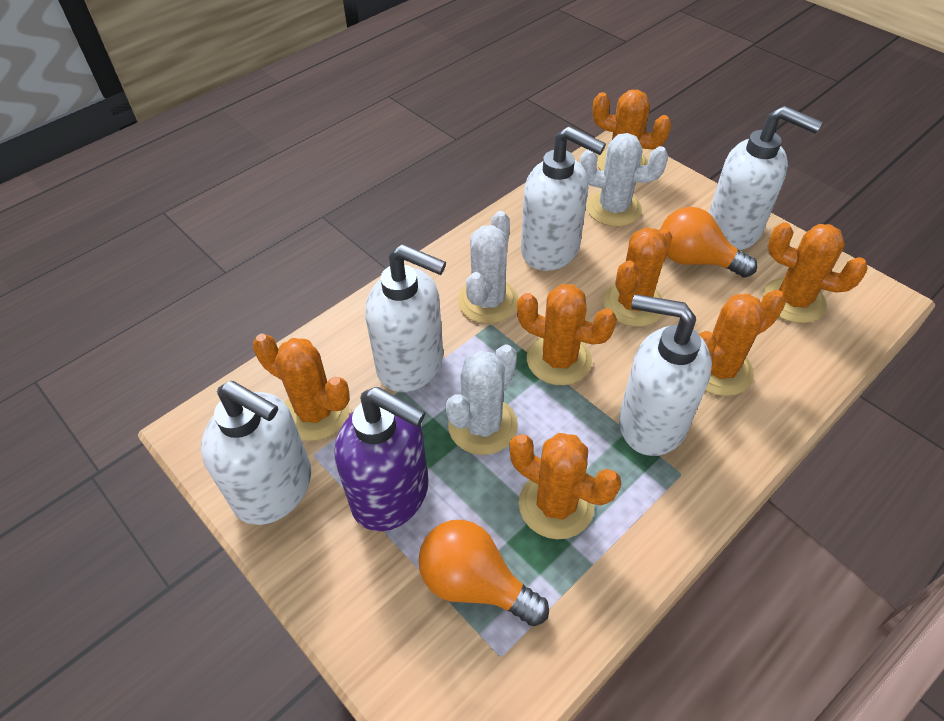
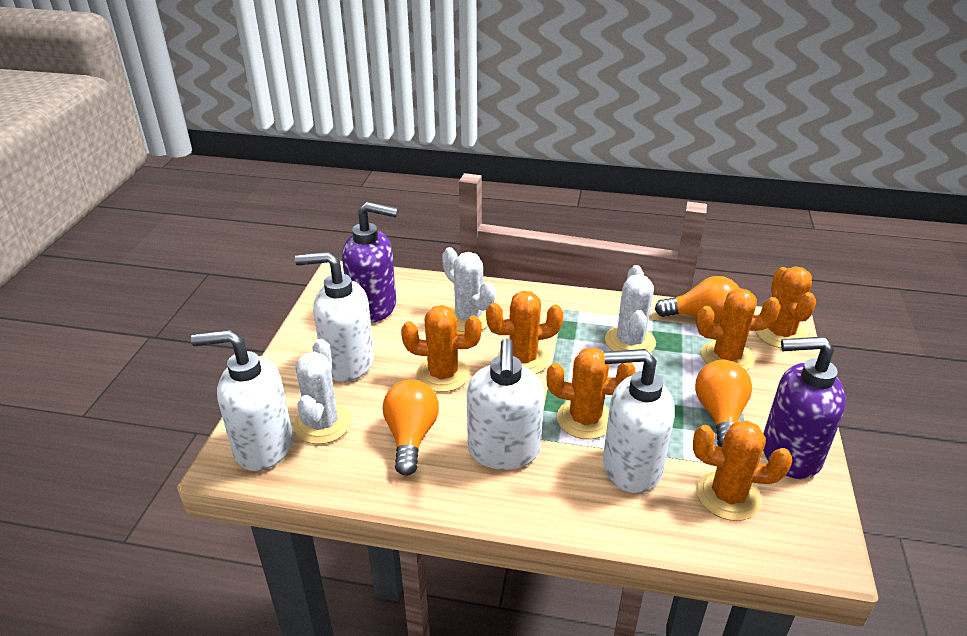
orange cactus: [253,334,350,441] [509,433,622,539] [517,284,617,385] [592,89,671,171] [603,227,672,327] [698,290,786,396] [763,222,868,323] = 7 -> [401,305,482,392] [486,291,564,374] [546,347,636,439] [693,421,792,521] [696,288,781,371] [756,267,816,348] = 6
orange light bulb: [418,520,549,626] [661,207,757,278] = 2 -> [383,379,439,476] [655,276,739,323] [695,360,752,447] = 3
purple soap dispenser: [335,387,429,531] = 1 -> [342,202,398,323] [763,336,846,479] = 2
white soap dispenser: [201,381,311,525] [365,244,446,392] [521,126,606,271] [619,294,712,456] [709,106,822,250] = 5 -> [191,330,293,471] [295,252,374,382] [467,339,544,470] [603,349,675,493] = 4

